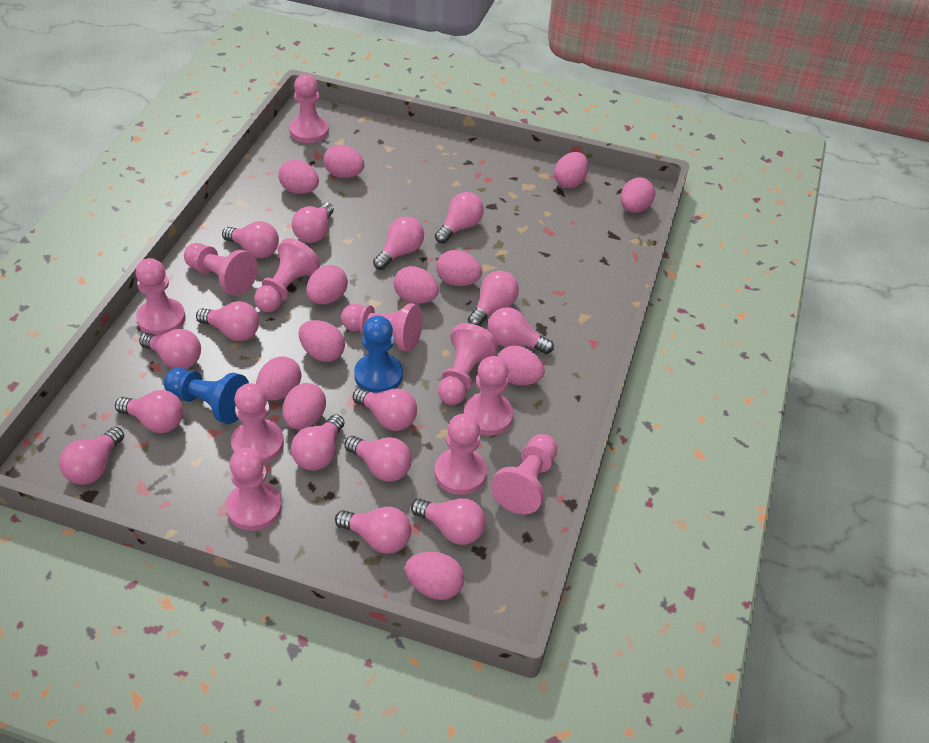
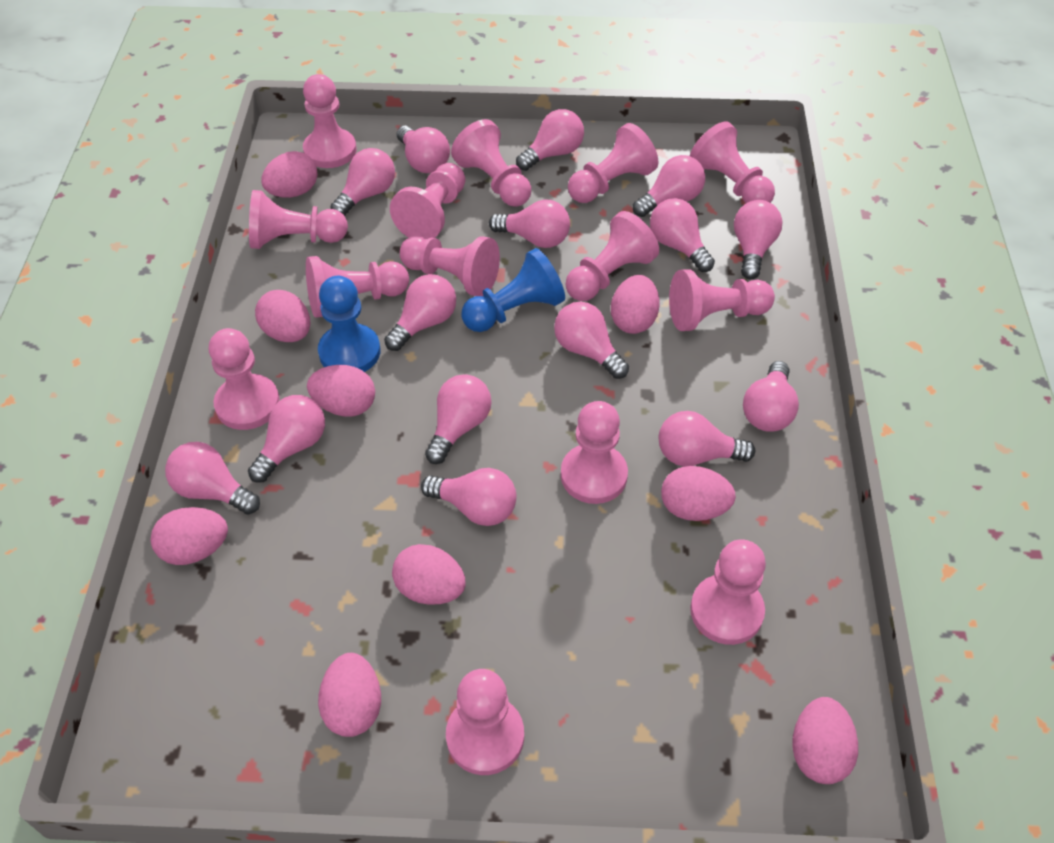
pink egg: [256,356,301,401] [278,160,319,194] [282,383,326,429] [299,320,345,362] [306,265,348,304] [323,145,364,178] [394,266,439,304] [405,552,464,600] [436,250,482,286] [497,346,545,385] [554,152,589,188] [621,177,655,213] = 12 -> [151,507,228,565] [255,290,310,342] [262,151,318,198] [307,365,375,417] [318,653,381,737] [392,544,466,605] [611,275,659,334] [661,466,736,521] [792,697,858,784] = 9
pink pawn: [135,258,186,335] [184,243,258,296] [226,448,282,531] [231,383,284,463] [254,238,320,312] [289,74,329,143] [341,303,423,352] [434,414,487,495] [438,323,498,405] [464,356,514,435] [491,434,557,514] = 11 -> [209,328,280,430] [249,190,348,249] [303,74,357,168] [306,256,409,318] [390,163,465,239] [400,236,500,297] [446,669,524,775] [451,119,531,207] [561,401,628,504] [565,211,659,301] [568,123,658,203] [669,269,775,331] [690,121,775,203] [690,540,766,645] = 14

